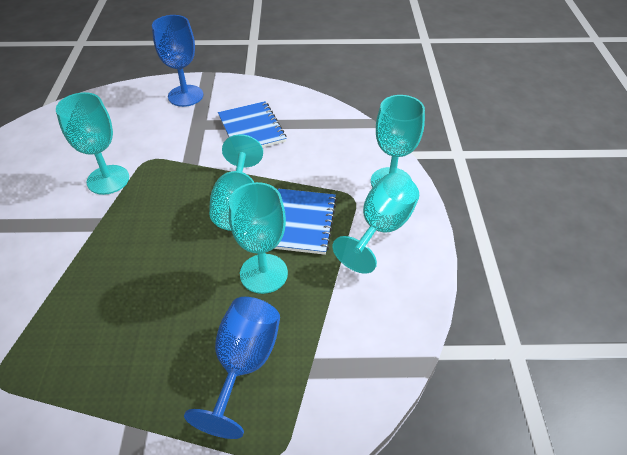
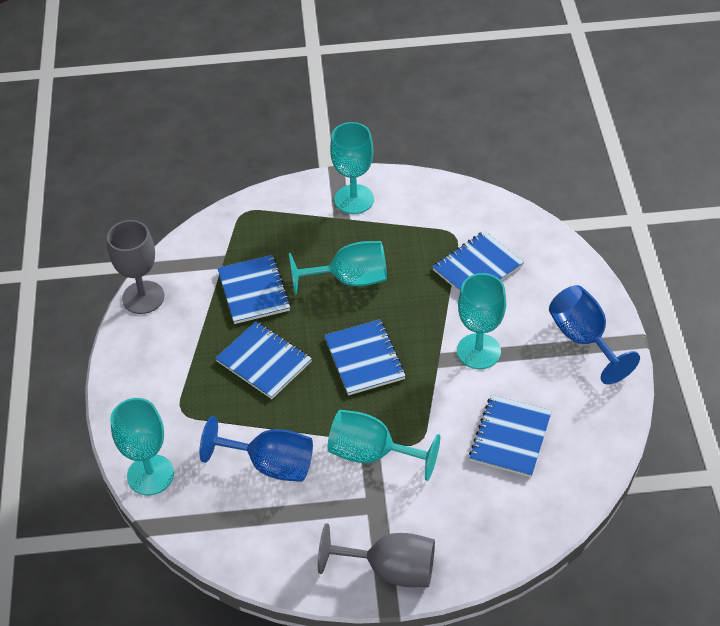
blue notebook: [218,101,286,148] [274,189,337,255] = 2 -> [215,322,312,399] [217,255,291,324] [324,319,406,395] [432,231,524,292] [469,395,552,477] = 5
grey goblet: none = 0 -> [107,220,164,314] [318,523,435,587] = 2

